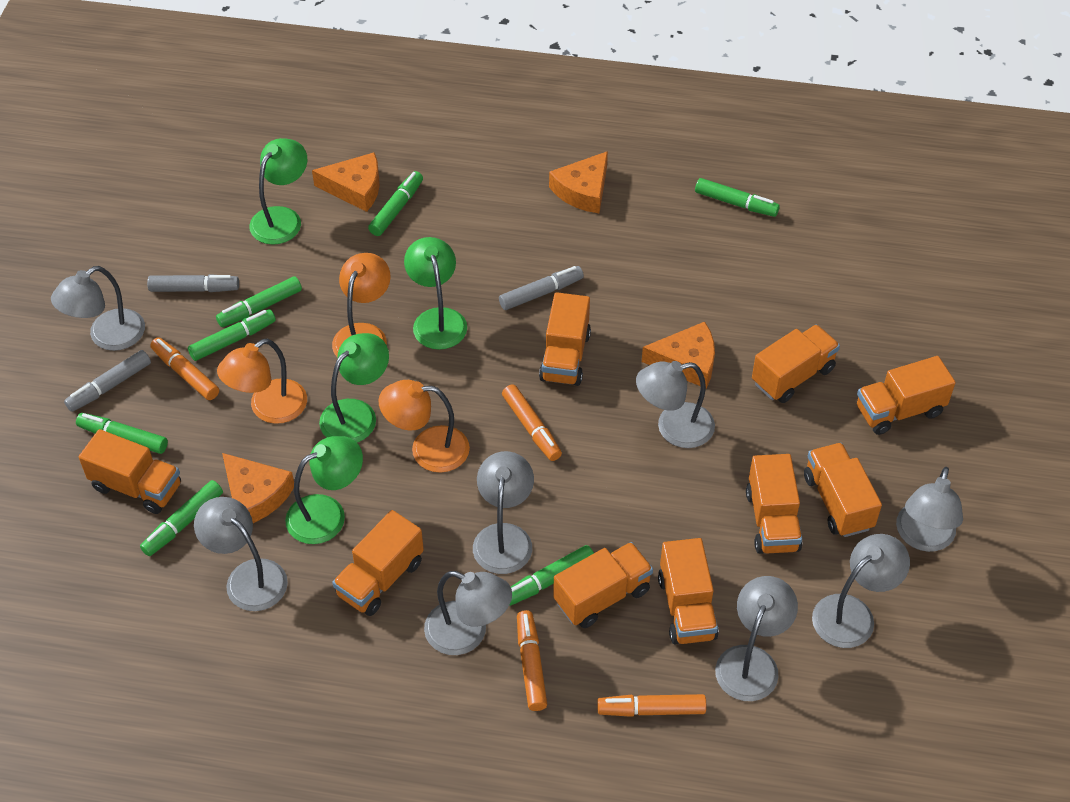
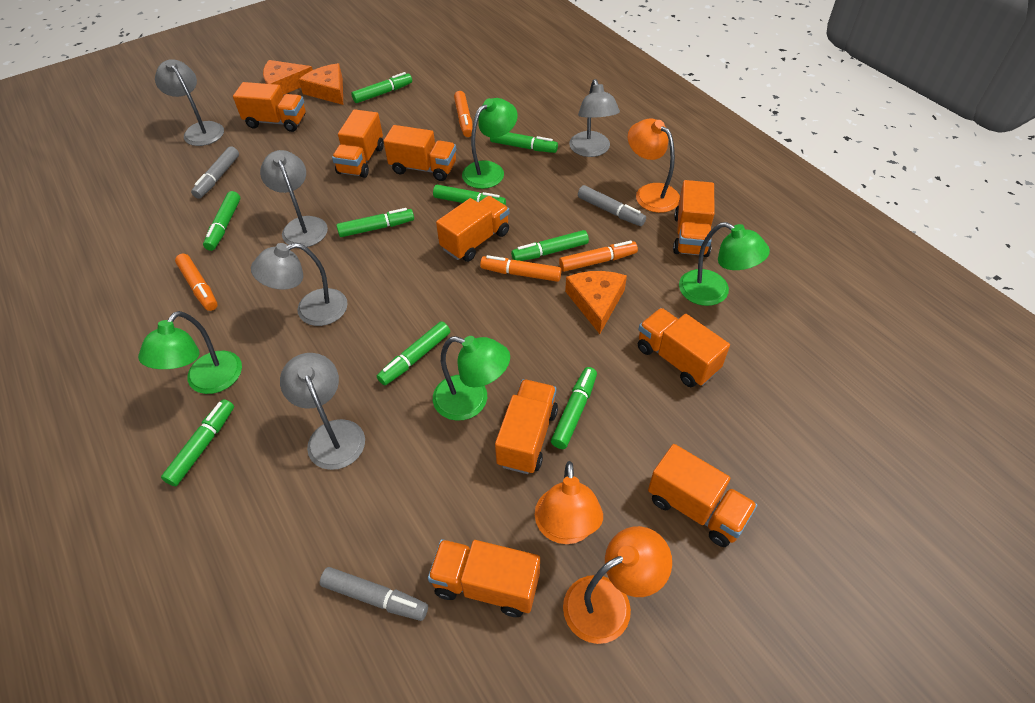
green marker: [76,413,168,454] [140,480,223,556] [188,309,276,361] [216,276,302,327] [368,171,423,236] [509,545,594,606] [695,178,780,217] = 7 -> [161,399,234,486] [203,191,240,251] [337,208,414,237] [351,72,412,103] [377,321,450,385] [433,185,506,205] [490,132,558,153] [511,230,589,261] [551,367,597,449] = 9
grey lamp: [51,266,145,351] [194,497,288,611] [424,571,512,655] [473,451,534,574] [636,361,715,448] [715,576,798,701] [812,534,910,648] [896,467,963,552] = 8 -> [155,59,224,146] [251,243,348,326] [260,150,328,247] [280,353,365,470] [569,79,620,157] = 5
orange cheese: [222,453,294,523] [312,152,380,212] [549,151,608,214] [642,322,715,388] = 4 -> [263,60,313,95] [299,63,343,105] [565,271,627,334] = 3

